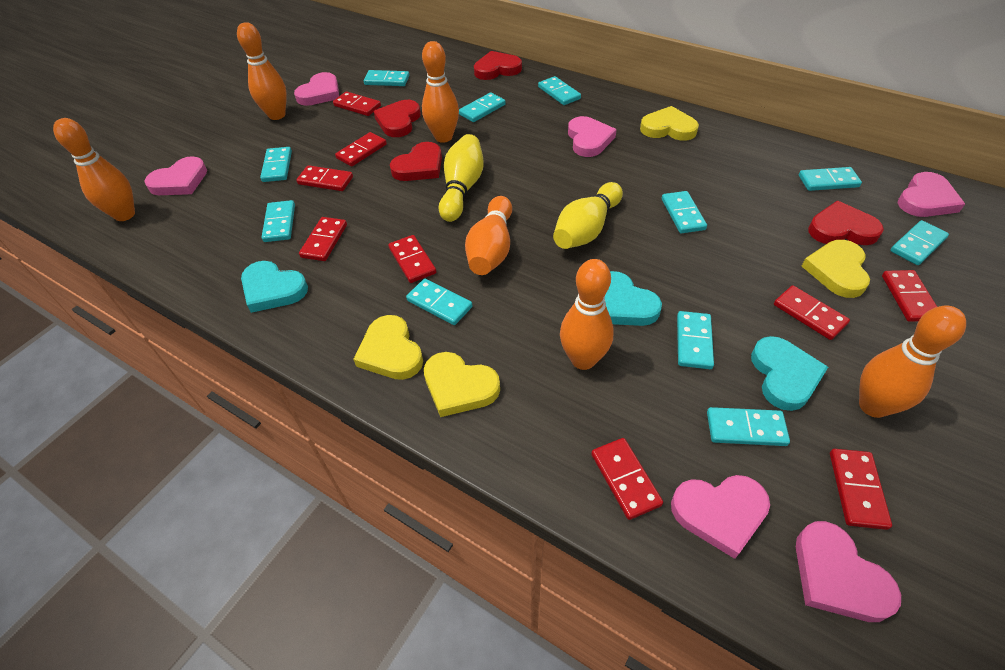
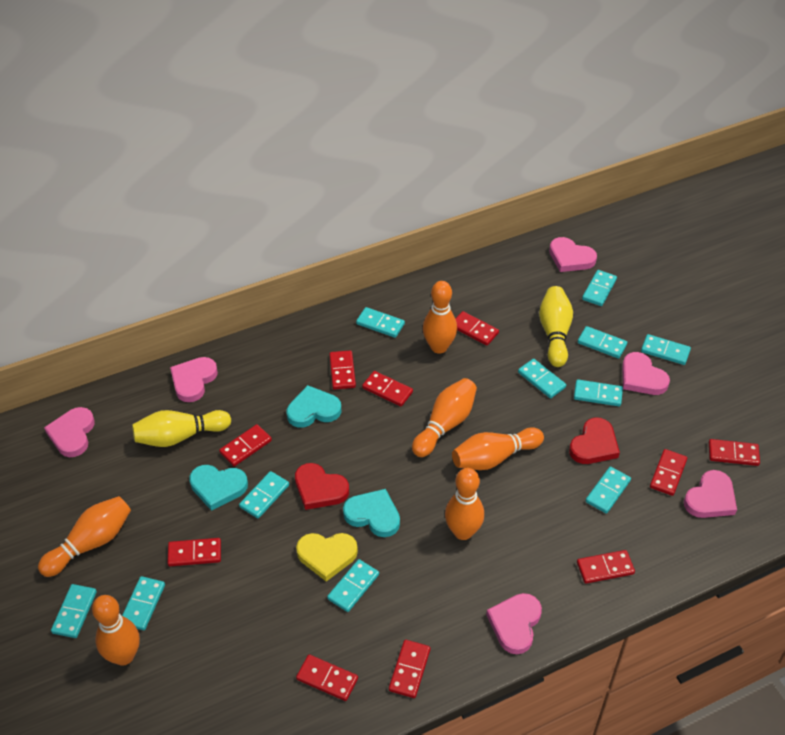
red domino: [296,165,353,191] [299,217,347,261] [333,91,381,116] [335,132,387,167] [388,235,436,283] [591,438,663,520] [774,285,850,340] [830,449,892,530] [882,270,937,322] = 9 -> [167,538,221,566] [219,424,272,466] [296,654,358,701] [329,350,356,390] [362,371,413,406] [389,640,430,698] [455,311,499,346] [577,550,635,584] [650,449,687,496] [709,439,760,466] = 10
red heart: [374,100,421,137] [390,142,442,181] [474,51,522,80] [808,201,884,245] = 4 -> [295,463,349,510] [569,417,620,464] = 2
yellow heart: [353,315,423,380] [424,352,500,417] [640,106,699,141] [802,240,870,298] = 4 -> [296,533,358,581] = 1

